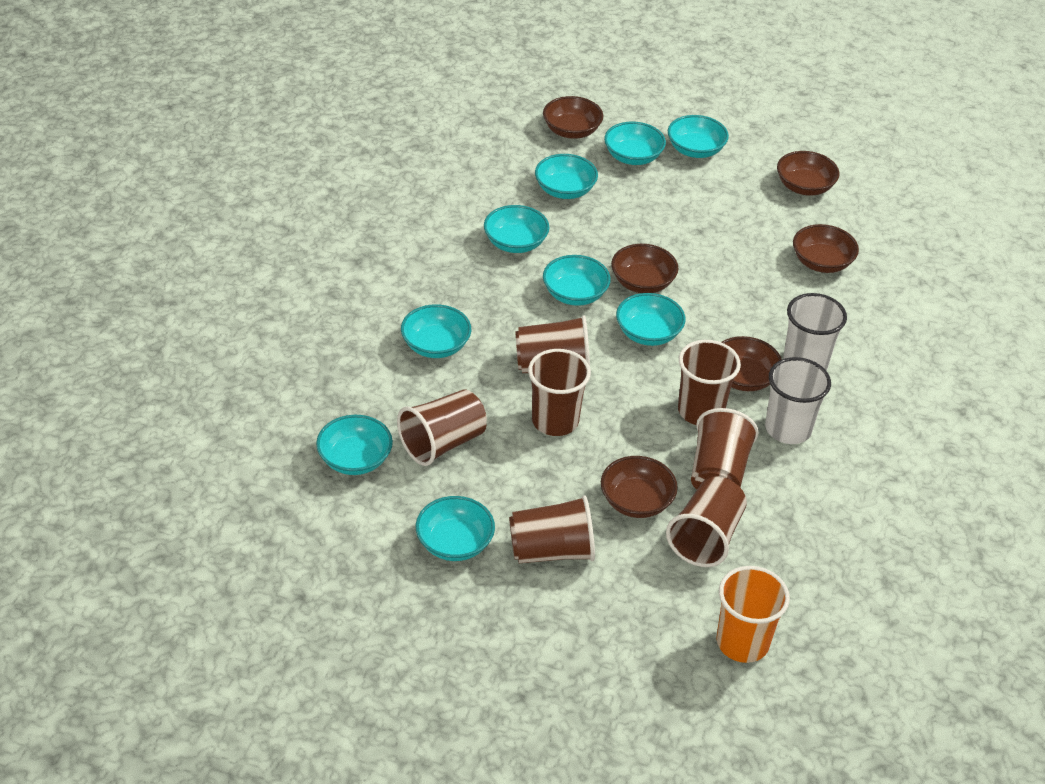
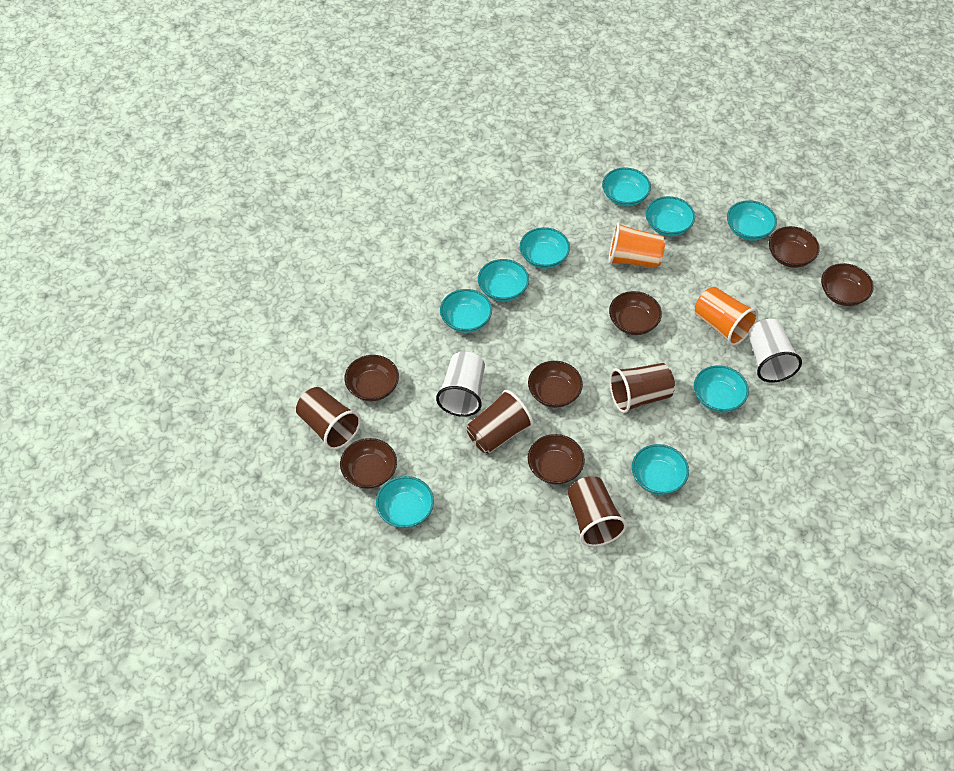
brown bowl: [543,96,603,139] [601,456,678,518] [611,244,679,293] [721,336,782,391] [777,151,840,196] [793,224,859,273] = 6 -> [340,438,397,489] [344,355,399,401] [528,361,583,408] [528,434,585,485] [609,291,662,335] [769,226,820,268] [821,263,874,306] = 7
brown cup: [397,389,487,466] [509,495,595,563] [515,315,590,373] [528,349,591,436] [666,476,747,567] [678,340,741,425] [691,408,759,490] = 7 -> [296,387,361,450] [467,390,534,454] [568,476,627,547] [610,363,675,413] = 4
orange cup: [717,566,790,663] = 1 -> [608,222,665,268] [695,287,759,346] = 2

